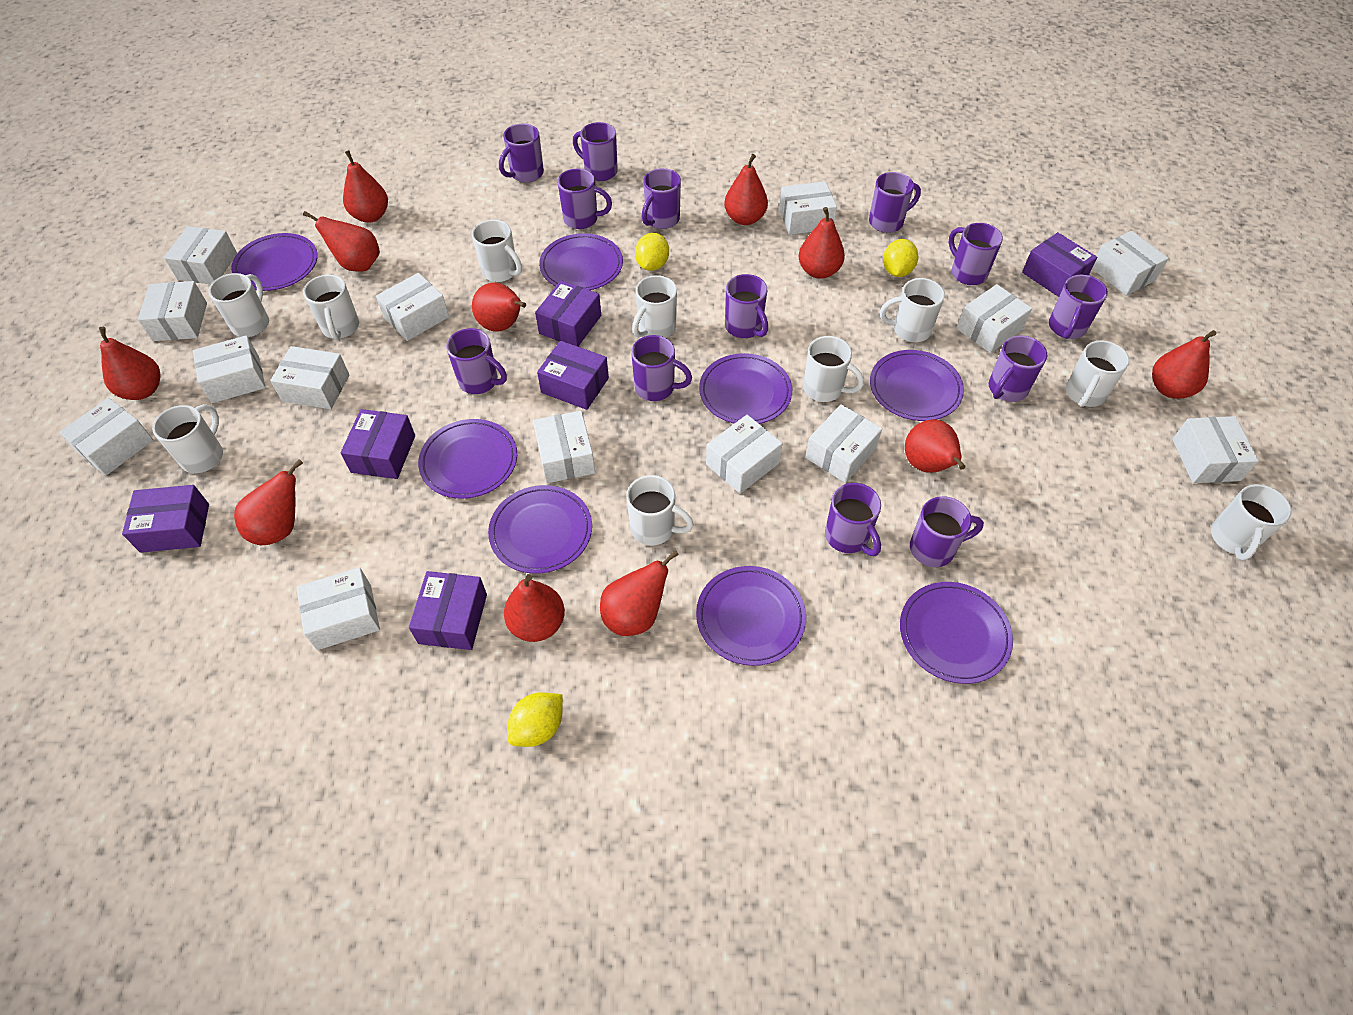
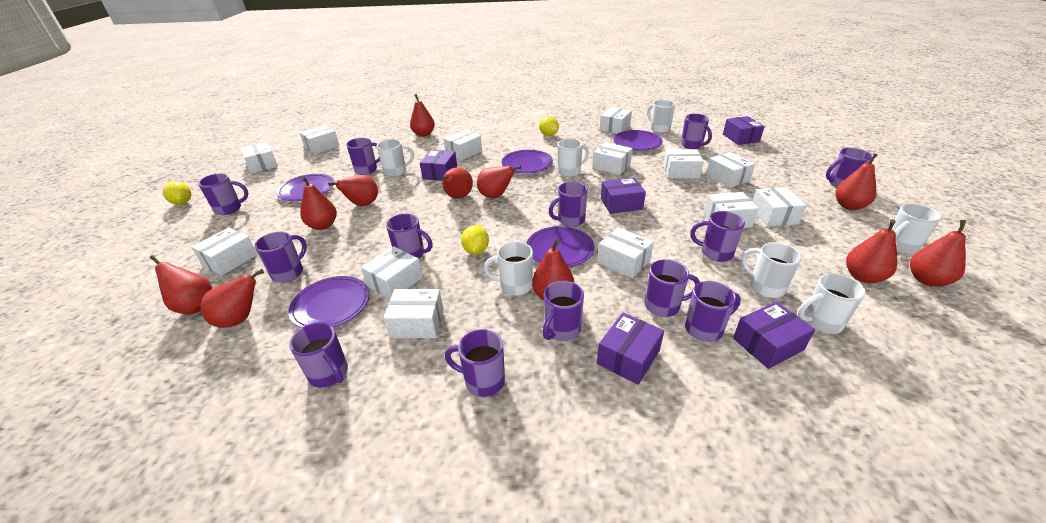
purple box: [122,485,209,553] [340,409,415,479] [409,571,487,650] [535,280,601,346] [537,341,609,410] [1022,232,1098,297] = 6 -> [420,150,457,181] [597,312,664,385] [601,177,646,214] [723,116,765,145] [733,302,815,369] = 5
purple plate: [231,233,318,291] [418,419,517,499] [488,485,592,574] [539,233,623,290] [696,566,806,666] [699,353,792,424] [870,350,964,421] [900,582,1013,684] = 8 -> [277,174,335,201] [288,276,370,328] [502,150,553,173] [526,226,594,267] [613,130,663,151] = 5
white box: [59,398,153,475] [138,281,207,341] [164,226,237,284] [193,335,266,403] [270,346,350,409] [296,567,380,650] [376,273,449,341] [533,411,595,483] [706,415,783,494] [779,181,837,235] [805,404,882,483] [956,284,1032,353] [1092,231,1169,296] [1172,416,1259,483] = 14 -> [192,227,257,276] [240,142,278,174] [300,125,340,154] [361,246,423,300] [383,289,443,338] [444,130,482,161] [593,142,633,175] [597,227,654,278] [600,107,632,134] [663,149,704,179] [704,192,759,228] [706,152,755,188] [752,187,807,227] = 13
white mug: [152,404,223,473] [208,273,269,337] [303,274,359,340] [472,220,522,282] [626,475,694,545] [632,275,677,338] [803,336,864,402] [880,278,945,342] [1066,340,1129,407] [1211,484,1292,561] = 10 -> [377,139,414,177] [484,242,533,296] [558,139,589,177] [647,100,675,133] [741,242,802,298] [798,273,866,334] [892,204,942,254] = 7

